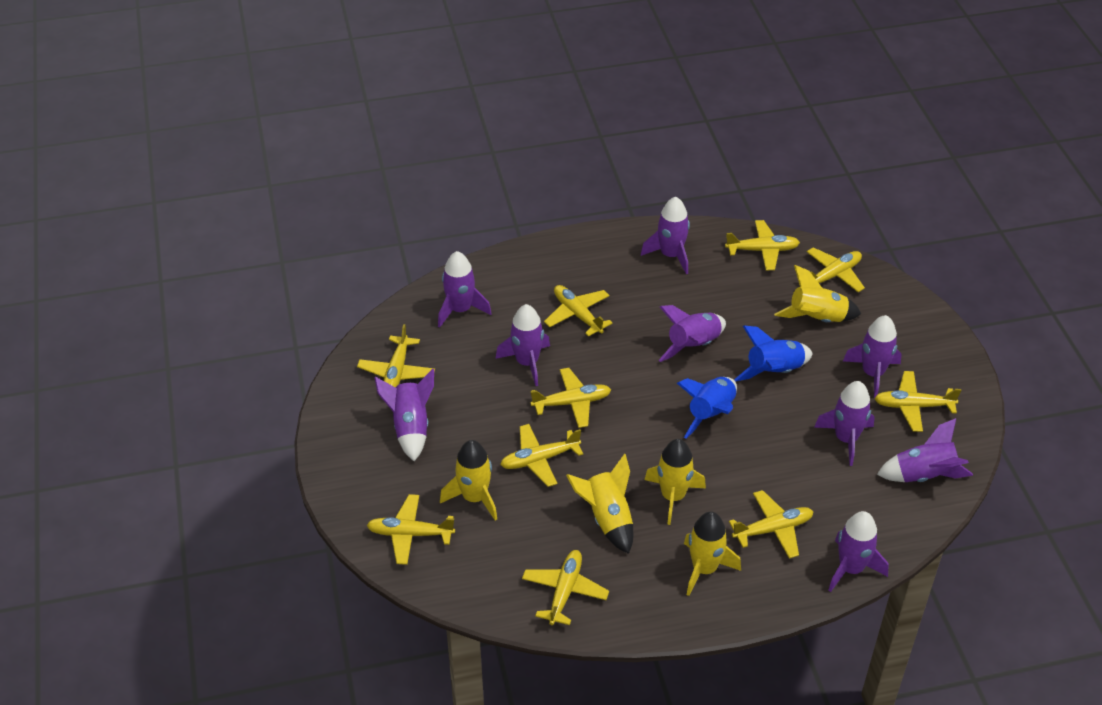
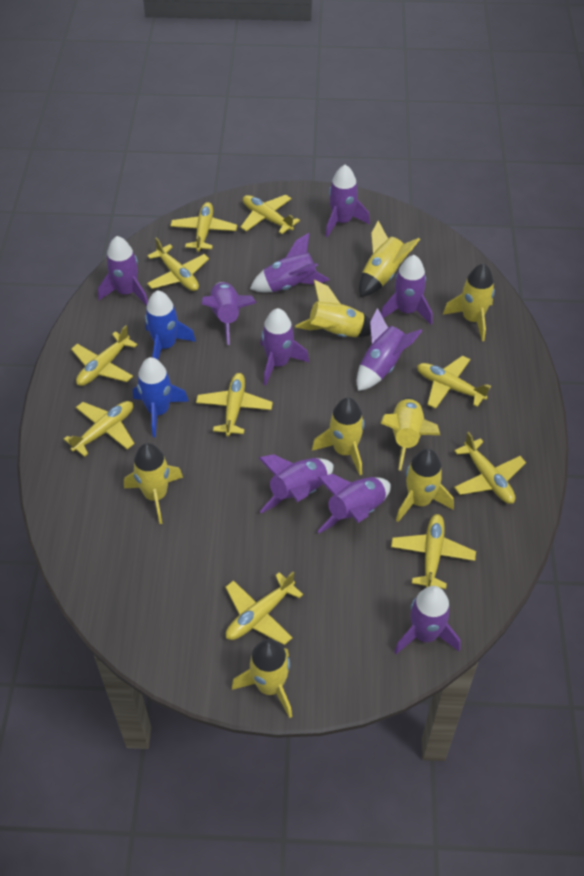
purple rocket: [374,369,434,461] [438,251,492,328] [495,304,550,386] [641,197,690,274] [659,305,726,362] [814,381,875,466] [829,511,889,592] [843,315,902,398] [877,418,973,482] = 9 -> [98,236,148,306] [202,282,257,345] [250,233,330,292] [259,454,333,513] [260,308,309,385] [317,474,391,533] [325,165,370,237] [357,308,422,391] [381,255,433,325] [394,586,461,654] = 10
yellow rocket: [440,440,497,521] [566,454,633,554] [645,439,706,525] [684,511,741,596] [774,265,861,322] = 5 -> [124,443,183,524] [232,639,292,718] [295,280,371,337] [312,397,365,475] [359,221,420,297] [381,397,440,471] [396,449,454,522] [443,263,495,341] = 8

